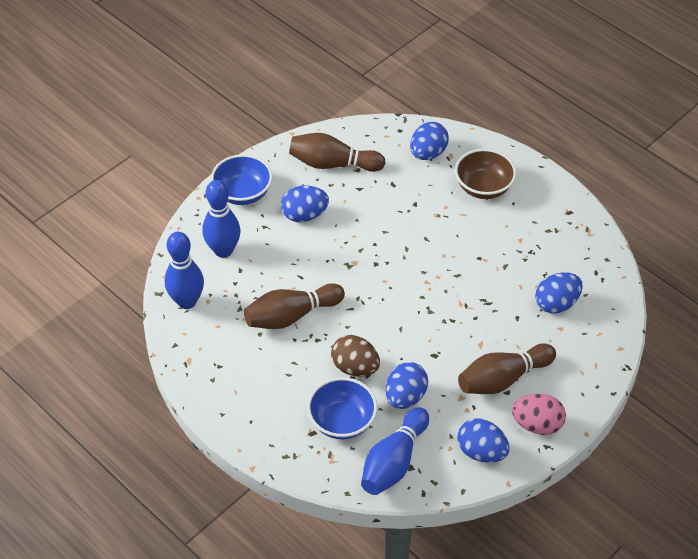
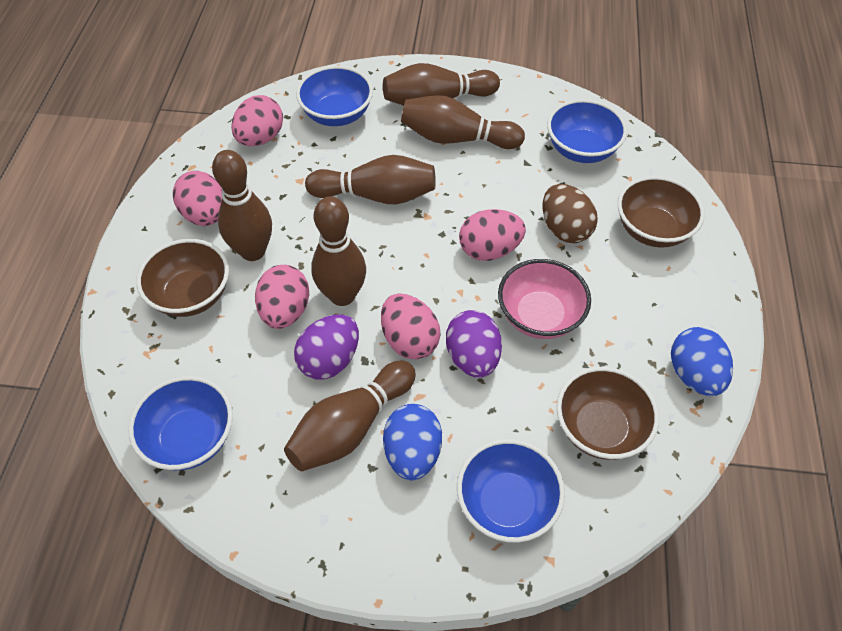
blue bowl: [211,154,273,205] [307,377,377,439] = 2 -> [128,376,233,470] [296,65,373,126] [457,439,565,543] [547,99,627,163] = 4
blue bowling pin: [165,232,204,309] [202,180,241,258] [361,407,429,495] = 3 -> none = 0
blue egg: [281,185,329,222] [386,362,428,409] [410,122,449,160] [457,418,509,463] [535,272,583,314] = 5 -> [383,404,442,481] [671,327,733,396] = 2
brown bowl: [455,149,516,199] = 1 -> [136,239,229,317] [557,367,659,460] [618,176,705,248] = 3
brown bowling pin: [244,283,345,329] [289,133,386,172] [458,344,556,394] = 3 -> [212,150,272,261] [284,360,416,471] [305,155,436,204] [311,196,366,306] [383,63,500,106] [401,95,525,149] = 6
pink bowl: none = 0 -> [498,259,591,339] = 1
pink egg: [512,394,566,435] = 1 -> [173,171,222,226] [231,95,283,146] [255,265,309,329] [381,294,441,360] [459,209,526,261] = 5
purple egg: none = 0 -> [294,314,359,380] [446,310,502,378] = 2

